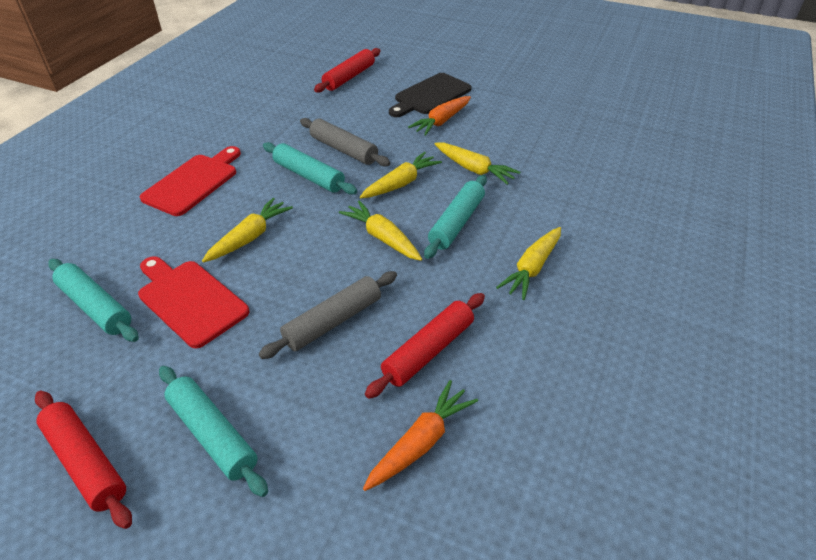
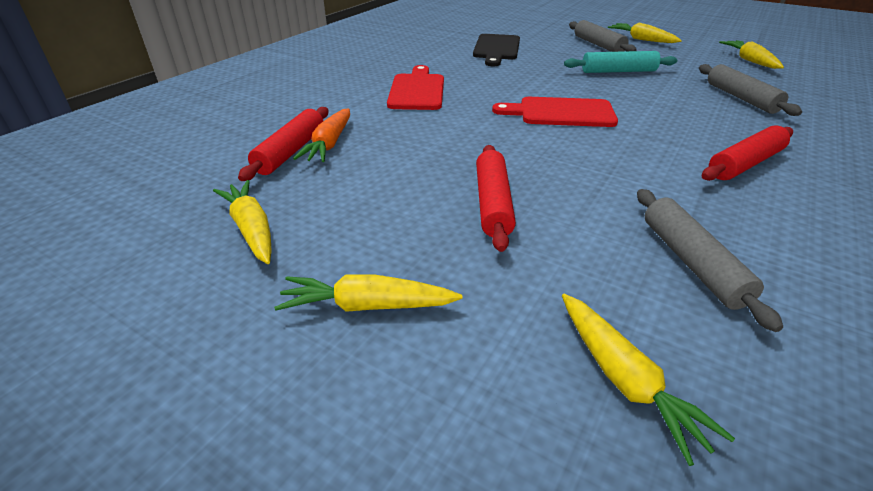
grey rolling pin: [259,271,397,359] [300,118,390,166] = 2 -> [569,20,637,52] [637,189,783,332] [699,64,802,116] = 3
orange carrot: [363,380,478,491] [408,96,471,136] = 2 -> [293,108,350,162] = 1
turquoise rolling pin: [48,259,139,342] [159,366,268,497] [263,142,357,195] [424,175,487,259] = 4 -> [564,51,677,73] = 1

